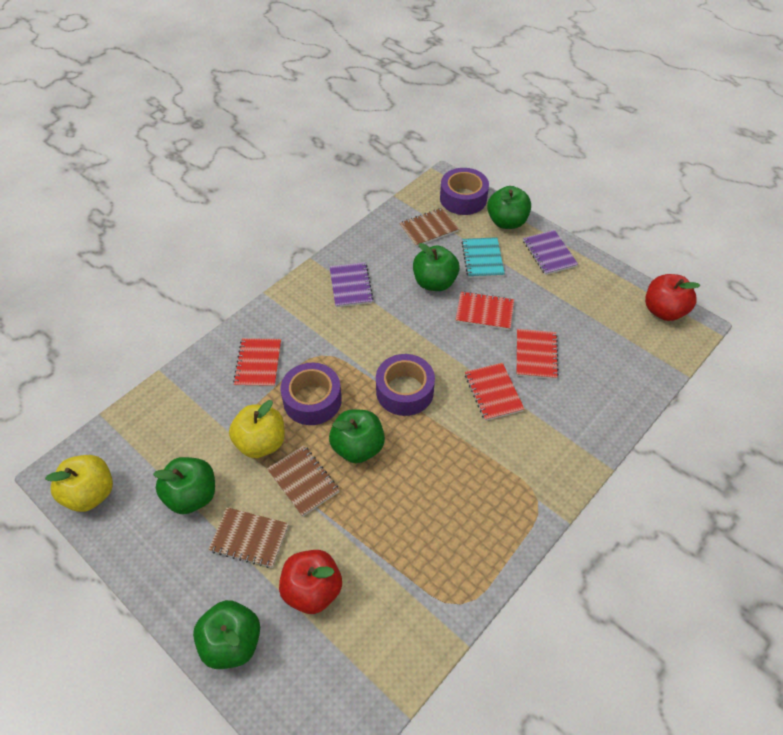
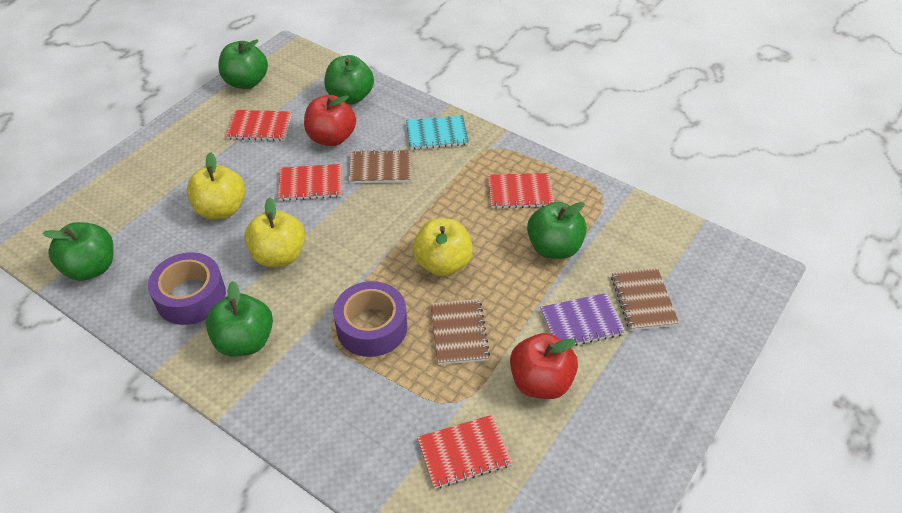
purple notebook: [330,262,374,307] [523,230,578,275] = 2 -> [540,293,625,346] = 1
purple tape: [280,363,342,425] [376,354,435,416] [440,168,489,215] = 3 -> [148,252,226,325] [333,281,407,357] = 2
yellow apple: [45,455,113,512] [229,400,285,458] = 2 -> [187,152,245,219] [245,197,305,267] [413,218,473,276] = 3

